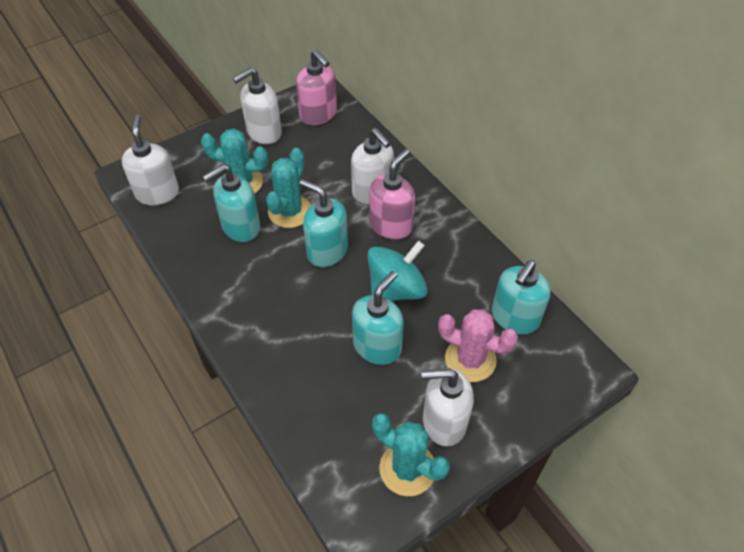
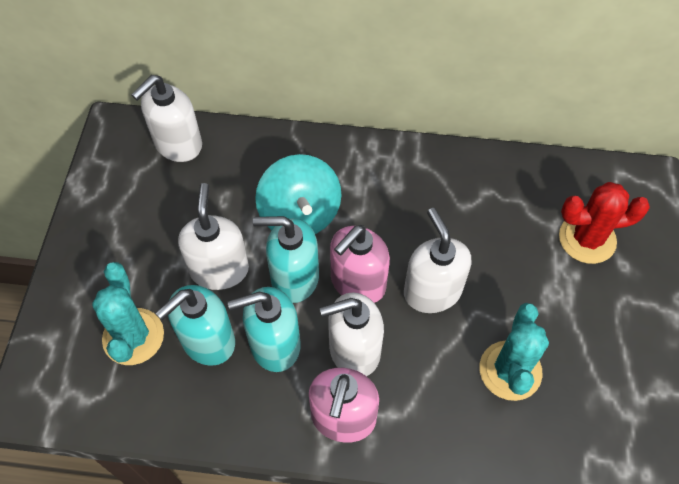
pink cactus: [438,309,518,382] = 1 -> none = 0
red cactus: none = 0 -> [559,182,650,264] = 1
turquoise cactus: [201,129,268,194] [266,148,311,228] [372,413,450,496] = 3 -> [92,262,164,365] [480,303,549,401] = 2
turquoise soap dispenser: [202,164,260,242] [300,179,348,267] [352,271,404,365] [492,260,551,334] = 4 -> [156,285,235,366] [228,287,301,372] [253,216,319,303] = 3

